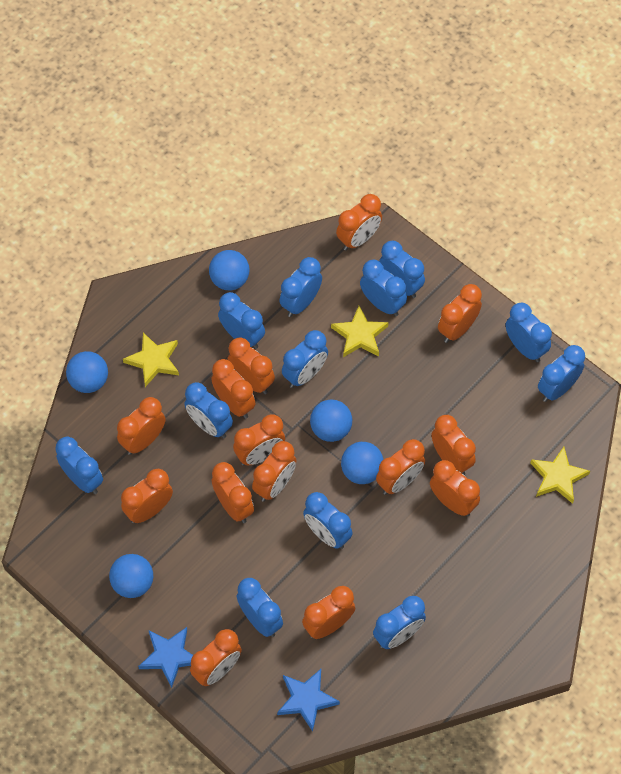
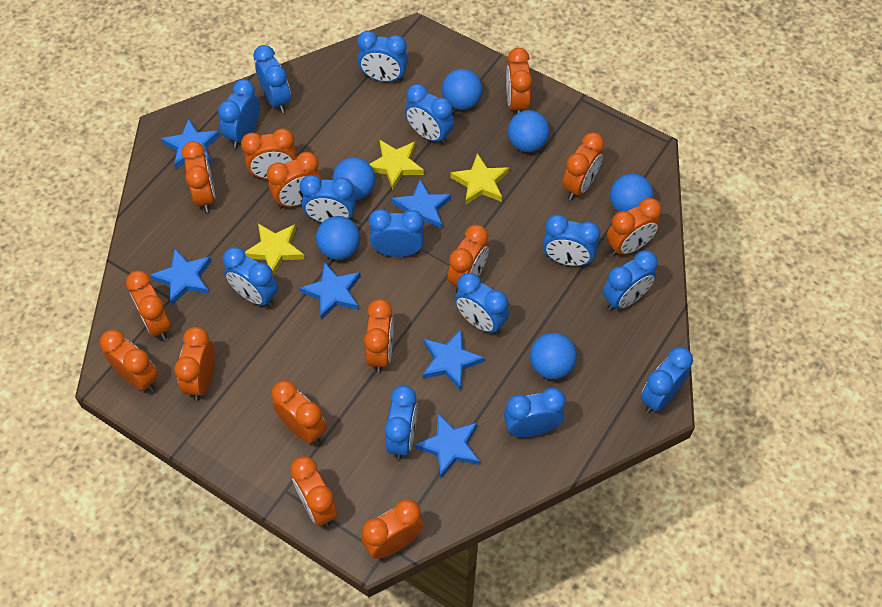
blue ball: [66,351,108,393] [109,554,153,598] [209,250,249,290] [310,399,352,442] [341,442,384,484] = 5 -> [316,216,360,260] [333,157,375,200] [442,69,482,110] [508,110,549,152] [530,333,577,379] [610,174,654,212] = 6
blue clock: [56,436,103,494] [184,382,233,438] [218,292,265,349] [237,578,283,637] [279,257,322,317] [282,330,328,388] [303,492,353,549] [360,259,407,316] [373,596,426,649] [379,241,425,298] [506,303,552,362] [538,345,585,402] = 12 -> [218,79,260,148] [223,247,278,307] [253,45,291,113] [300,175,356,222] [357,31,408,82] [369,209,424,257] [385,385,417,460] [405,84,454,145] [455,273,509,334] [504,388,566,437] [542,215,600,266] [603,250,658,311] [641,347,693,413] = 13
blue star: [138,627,193,688] [277,669,340,732] = 2 -> [150,249,212,305] [161,119,220,169] [300,262,361,320] [392,179,451,229] [415,413,480,478] [423,330,485,391] = 6

